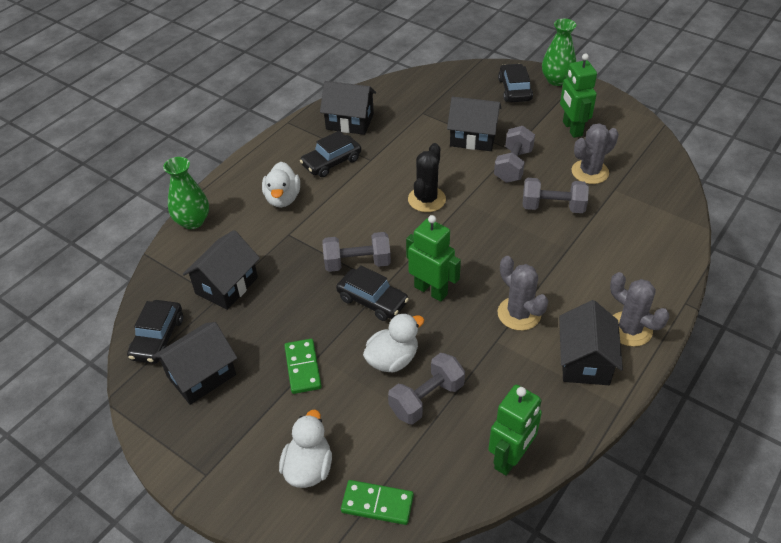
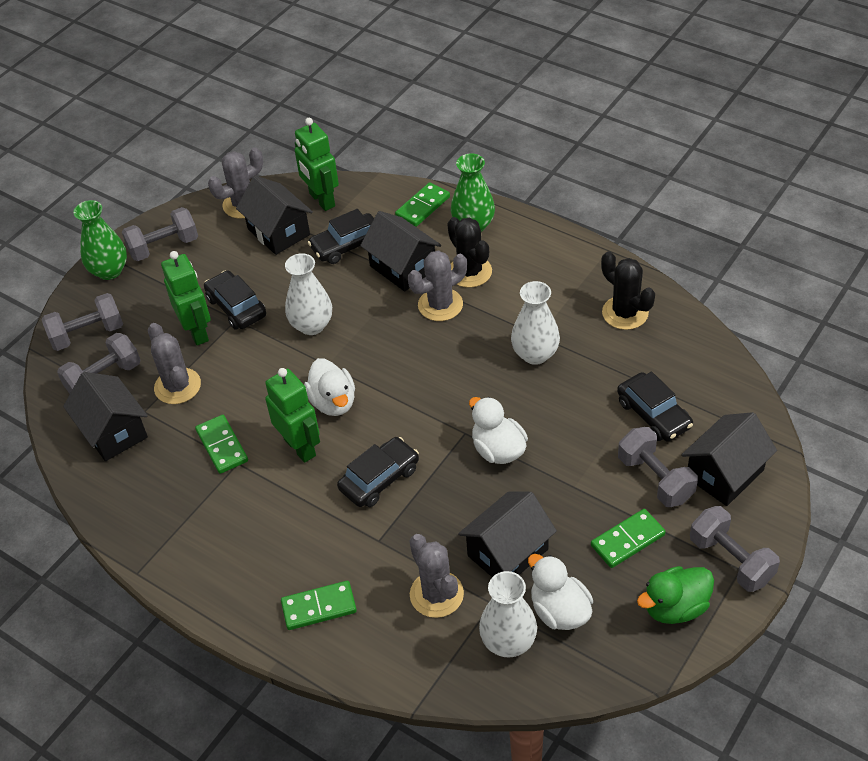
black cactus: [408,143,446,212] = 1 -> [447,217,492,288] [601,251,655,330] = 2
green domino: [284,339,322,394] [341,480,414,525] = 2 -> [195,415,248,474] [281,581,357,630] [395,182,450,227] [591,509,666,568] = 4
green duck: none = 0 -> [637,566,714,624] = 1
grey cactus: [498,256,548,331] [572,123,619,184] [610,272,669,347] = 3 -> [148,323,201,404] [208,147,263,218] [408,250,467,321] [410,534,464,618] = 4
grey dumbbell: [322,232,391,272] [388,353,465,424] [494,126,535,183] [523,178,589,213] = 4 -> [41,293,123,351] [57,333,140,394] [122,207,198,261] [618,427,698,507] [690,506,780,592] = 5
white vase: none = 0 -> [285,253,332,335] [479,571,537,658] [511,281,560,365] = 3

